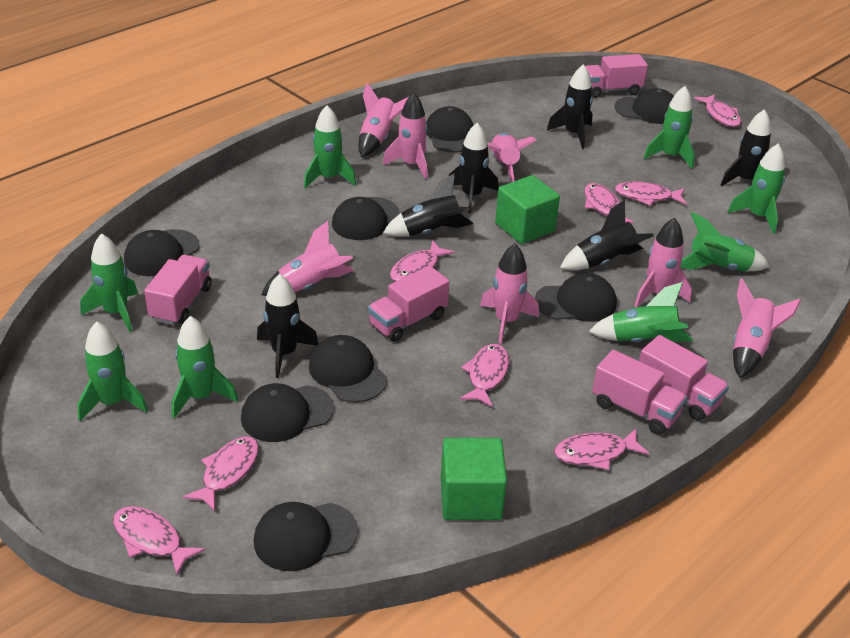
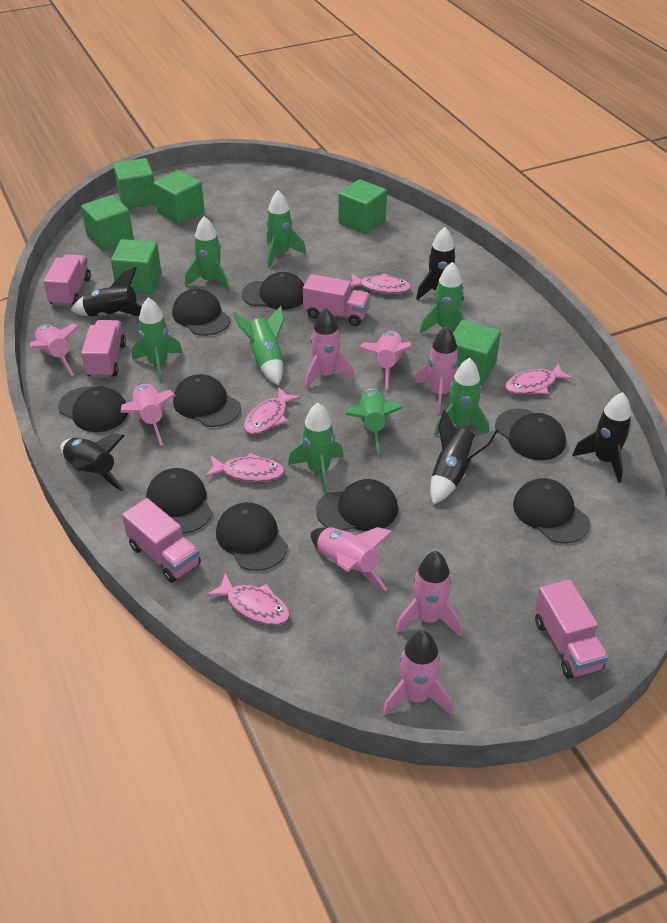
black cap: [124,229,200,276] [241,383,334,442] [254,502,358,571] [309,335,387,403] [332,197,399,240] [426,106,473,152] [535,273,617,322] [614,88,674,124] = 8 -> [58,387,128,432] [146,468,212,534] [172,289,231,336] [173,374,241,427] [216,502,288,571] [242,272,304,310] [316,479,398,531] [495,409,566,460] [513,478,590,544] = 9
black rocket: [257,274,318,378] [383,173,473,237] [449,123,499,213] [547,64,593,149] [560,200,654,270] [721,109,771,186] = 6 -> [60,433,125,491] [71,267,142,317] [416,227,464,301] [430,410,498,505] [572,392,631,483] = 5
green cube: [441,438,507,520] [495,175,560,244] = 2 -> [81,195,134,251] [111,239,161,294] [113,158,156,209] [153,170,204,224] [338,179,387,234] [453,320,501,385] = 6
pink fish: [113,506,205,575] [183,436,259,511] [390,240,455,282] [460,344,509,407] [554,429,649,470] [584,183,634,223] [614,181,687,206] [694,94,741,127] = 8 -> [205,453,285,482] [206,573,290,626] [243,387,301,435] [351,273,411,294] [505,363,574,395] = 5
pink rocket: [261,221,354,296] [359,82,410,157] [383,93,428,179] [480,244,539,343] [487,133,537,182] [635,218,692,308] [733,278,801,378] = 7 -> [29,323,80,376] [121,383,176,445] [305,308,355,389] [311,527,393,591] [358,331,412,390] [382,630,453,716] [395,551,462,637] [415,326,459,414] = 8

